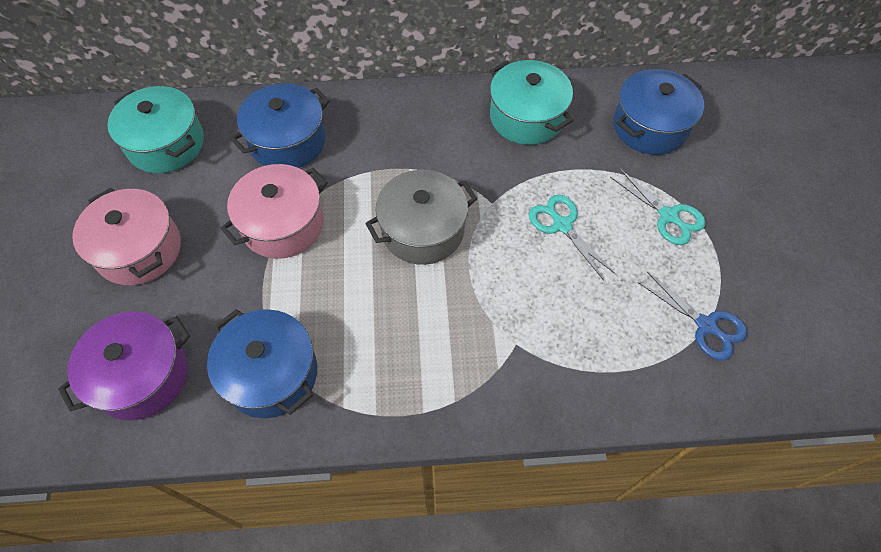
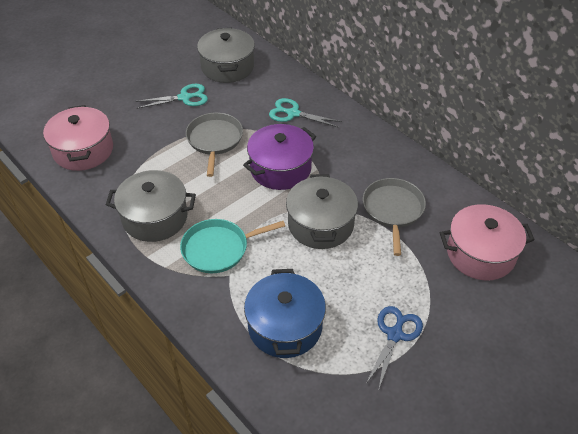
blue pot: [207,309,317,418] [230,83,330,168] [613,69,704,155] = 3 -> [244,269,326,358] = 1
grey pan: none = 0 -> [186,113,243,177] [363,178,426,256] = 2
grey pot: [365,170,477,265] = 1 -> [106,170,196,242] [197,28,255,83] [286,174,358,249] = 3
turquoise pan: none = 0 -> [180,219,285,273] = 1
turquoise pot: [107,86,204,173] [490,60,574,145] = 2 -> none = 0

